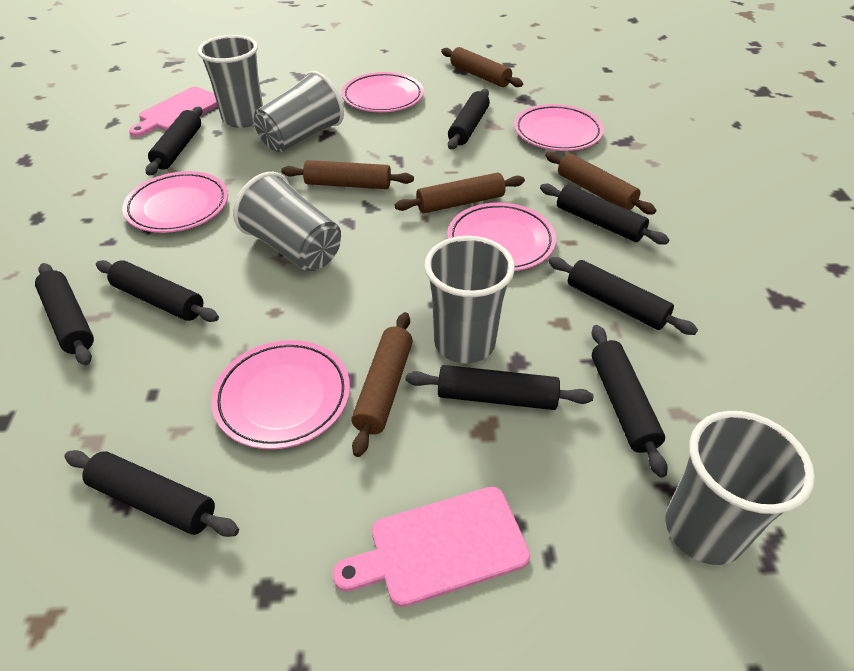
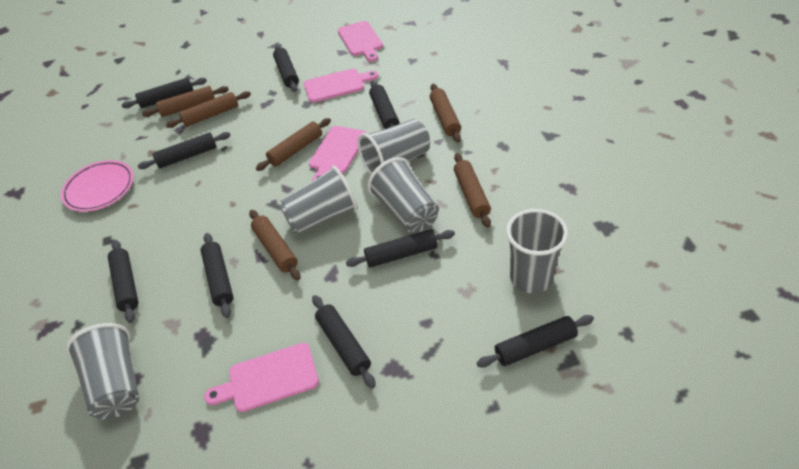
brown rolling pin: [281,160,414,189] [351,312,413,457] [394,172,525,213] [441,47,523,87] [545,152,656,215] = 5 -> [142,86,229,117] [166,91,251,128] [249,210,301,280] [256,118,331,171] [430,84,461,143] [454,153,491,228] = 6
pink cutting board: [129,87,218,137] [333,486,530,607] = 2 -> [204,343,319,412] [304,69,379,103] [309,126,366,181] [338,21,383,62] = 4
pink plate: [122,171,228,233] [211,340,350,449] [342,72,424,112] [447,203,556,271] [514,104,604,151] = 5 -> [61,160,134,212] = 1

